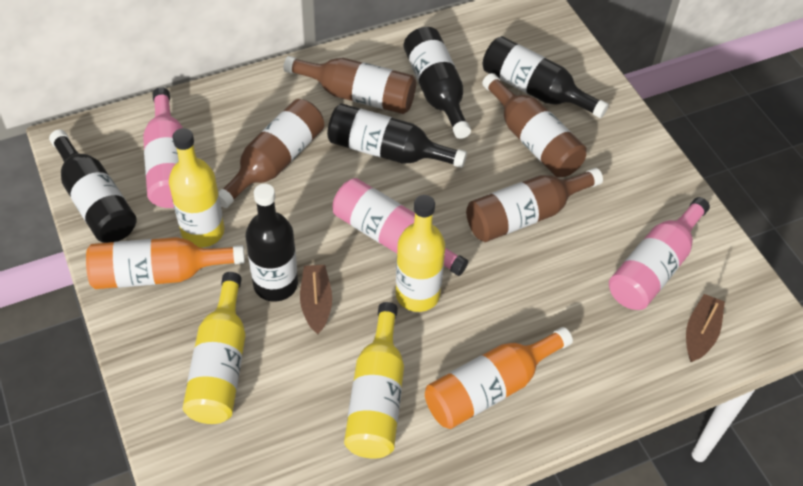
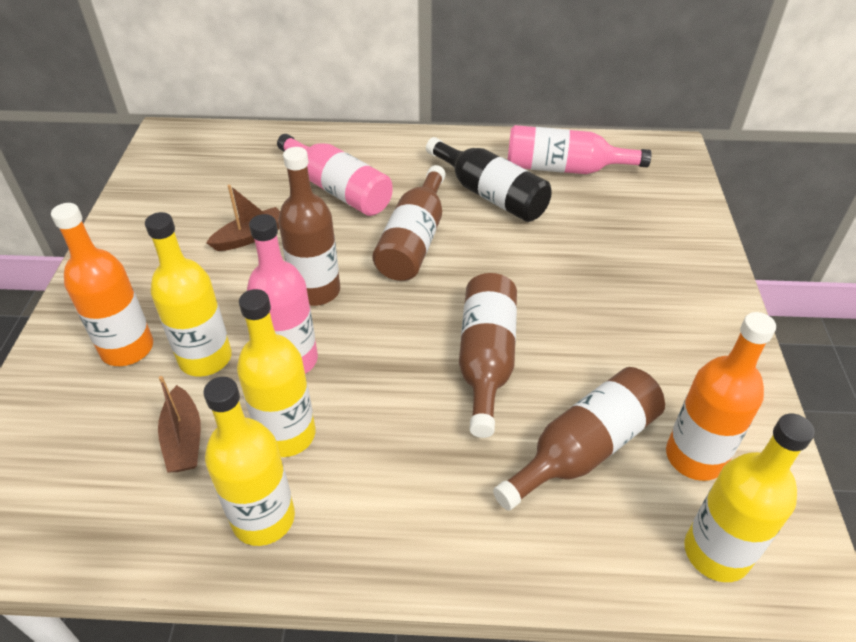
black bottle: [49,129,137,243] [246,184,298,302] [327,103,467,168] [404,27,471,139] [483,36,609,118] = 5 -> [426,137,552,222] = 1

